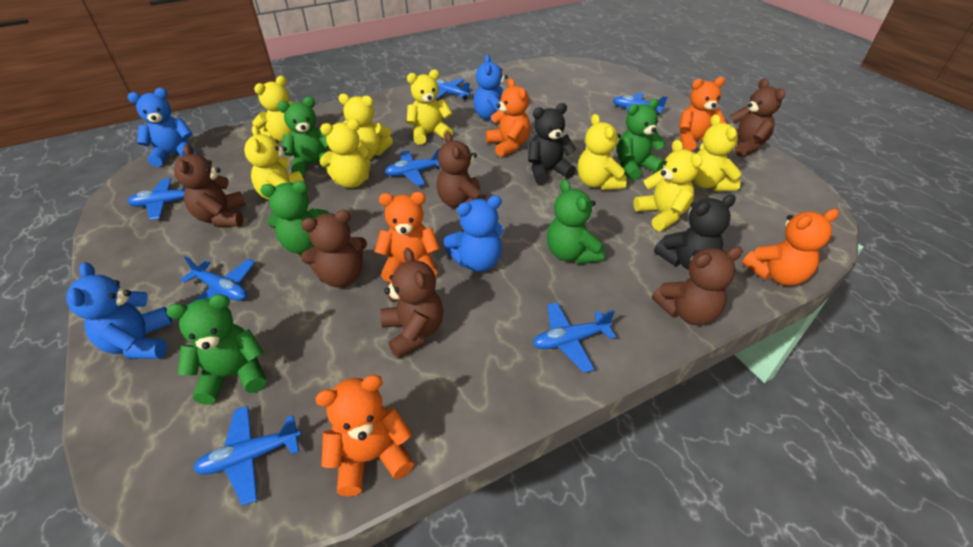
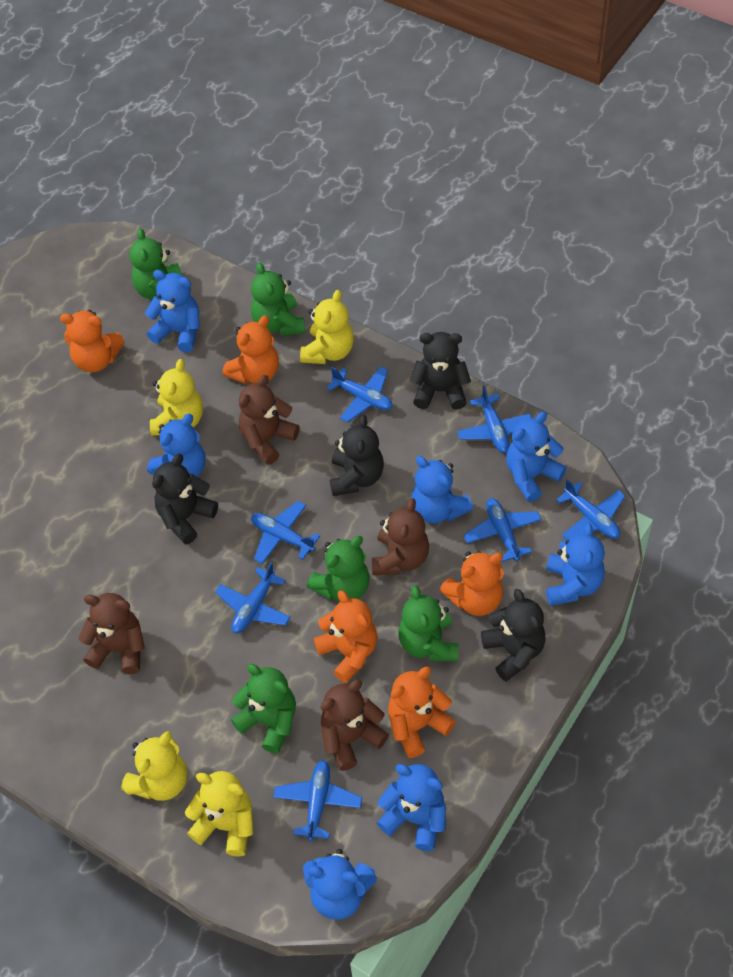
black teddy bear: [528,103,577,185] [654,194,736,270] = 2 -> [152,454,218,545] [330,415,384,496] [410,332,471,410] [481,589,546,682] = 4
blue teddy bear: [66,262,173,359] [127,88,196,167] [444,195,504,272] [473,55,508,124] = 4 -> [145,270,200,352] [147,414,205,477] [303,849,377,920] [377,764,446,851] [411,456,473,523] [506,412,567,502] [546,523,605,606] = 7
brown teddy bear: [174,144,246,227] [301,210,367,288] [380,248,443,359] [436,132,487,208] [652,246,743,325] [730,78,785,157] = 6 -> [78,593,145,674] [239,375,300,465] [321,680,389,771] [372,498,429,575] = 4
yellow teddy bear: [244,125,304,200] [252,76,294,142] [320,119,373,188] [338,94,393,156] [407,70,453,145] [578,114,627,190] [633,140,702,231] [693,114,741,191] = 8 -> [121,731,187,801] [150,359,203,436] [185,771,254,857] [300,290,354,364] = 4

